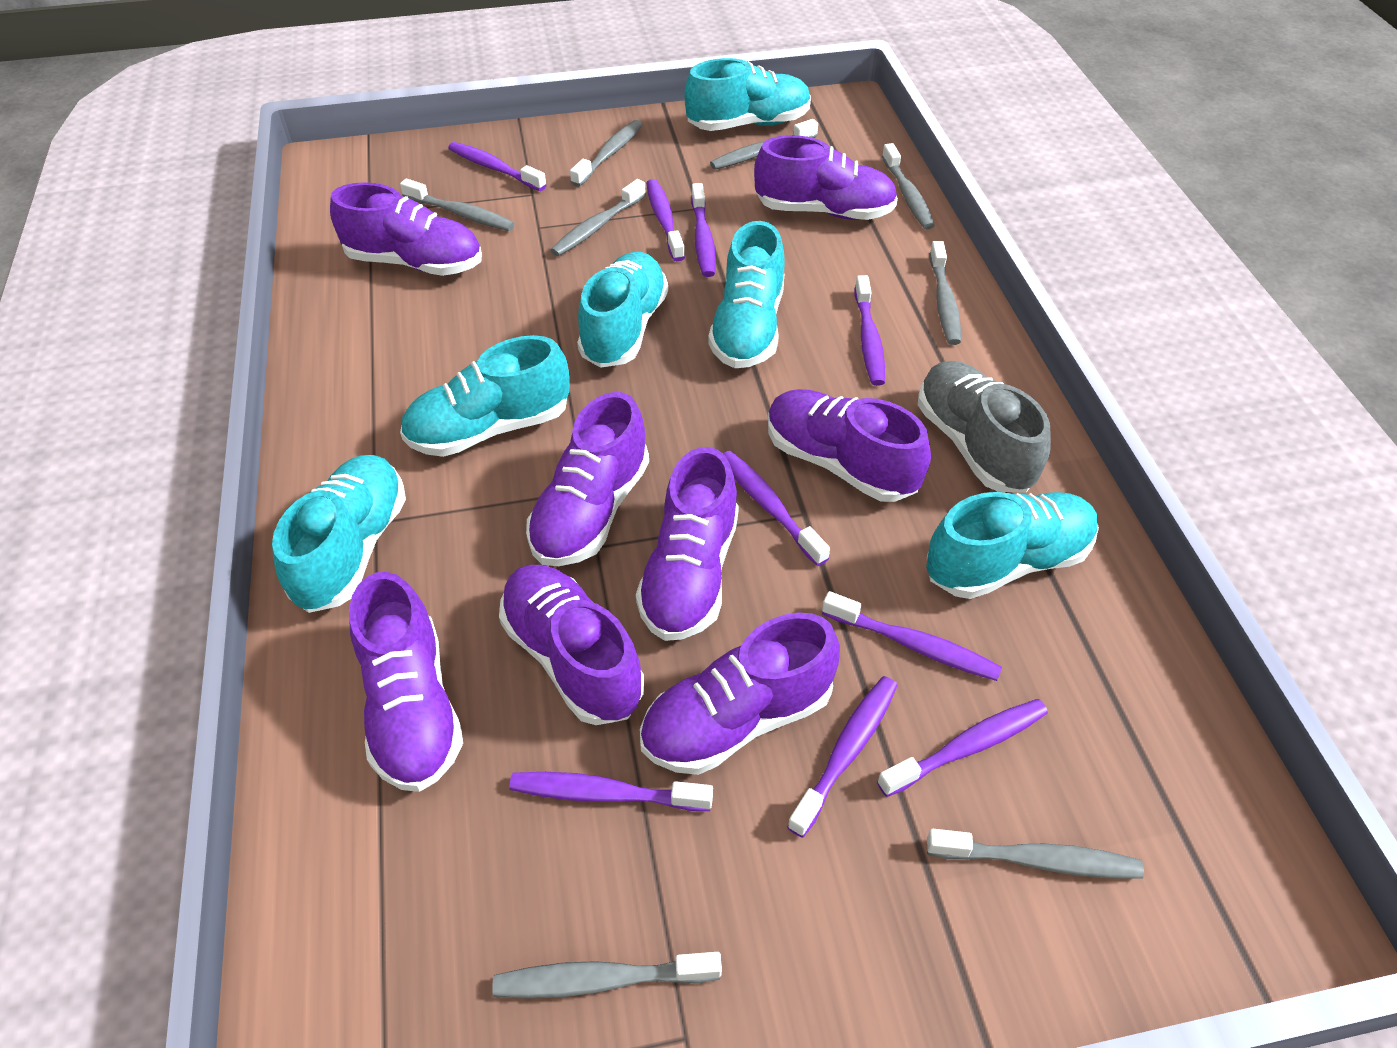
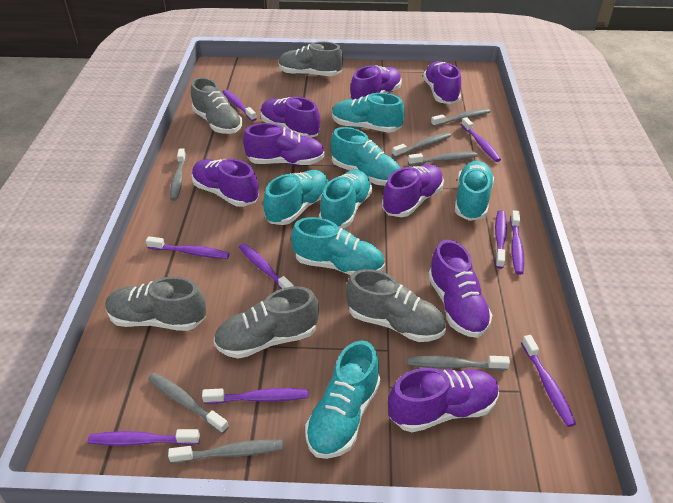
grey shoe: [918,361,1051,492] = 1 -> [105,277,206,331] [191,77,242,134] [214,286,319,359] [278,42,343,76] [346,269,446,342] = 5
grey toothbrush: [400,178,515,231] [492,952,722,999] [550,179,646,256] [570,120,643,187] [710,119,818,170] [882,143,935,229] [927,829,1144,879] [929,241,961,345] = 8 -> [148,372,229,434] [168,440,283,463] [170,148,186,201] [392,132,451,158] [407,356,510,371] [408,151,478,165] [431,108,491,127] = 7
turquoise shoe: [272,455,406,613] [400,335,570,457] [577,252,668,368] [685,58,811,131] [708,221,784,368] [926,492,1099,599] = 6 -> [263,170,328,225] [291,217,385,276] [305,340,380,459] [319,170,372,229] [331,127,400,186] [332,93,405,133] [455,161,494,221] = 7

